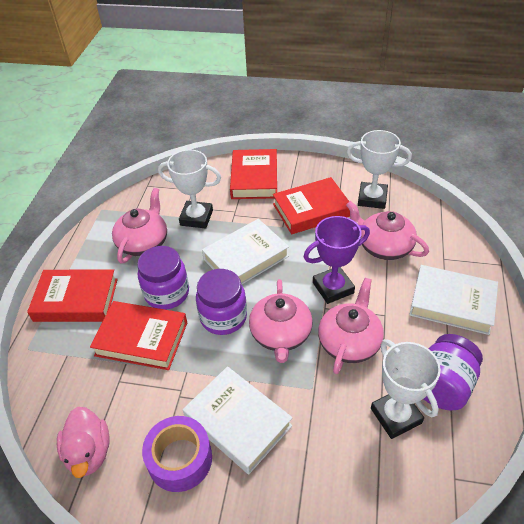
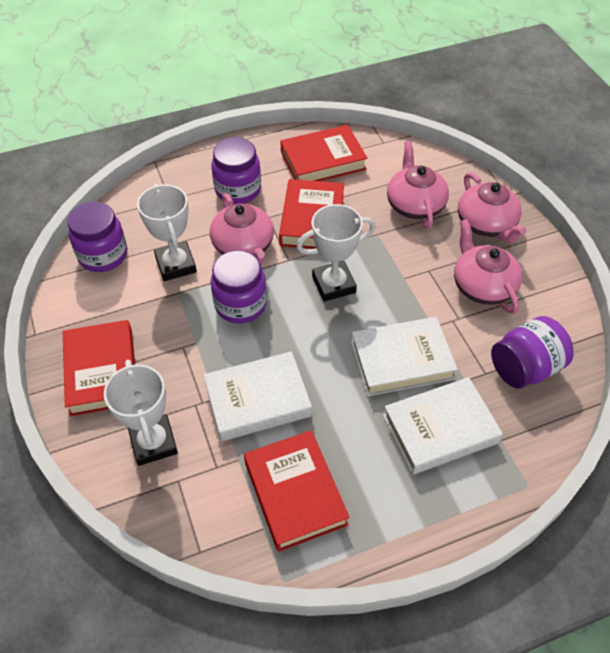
pink duck: [57,407,110,478] = 1 -> none = 0
purple jar: [137,246,189,309] [196,269,247,335] [424,334,483,411] = 3 -> [67,202,127,272] [211,250,267,324] [212,137,261,204] [491,316,574,389] = 4
purple tape: [142,416,212,492] = 1 -> none = 0
purple trophy: [304,216,370,304] = 1 -> none = 0

